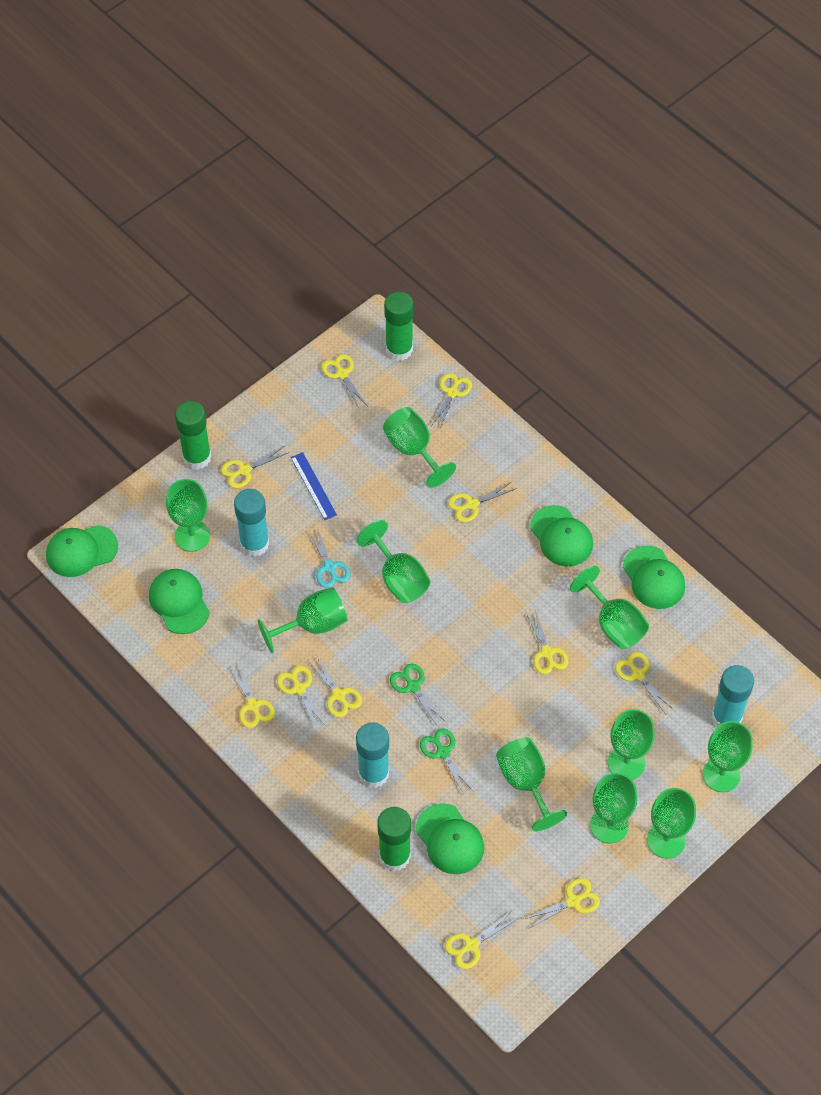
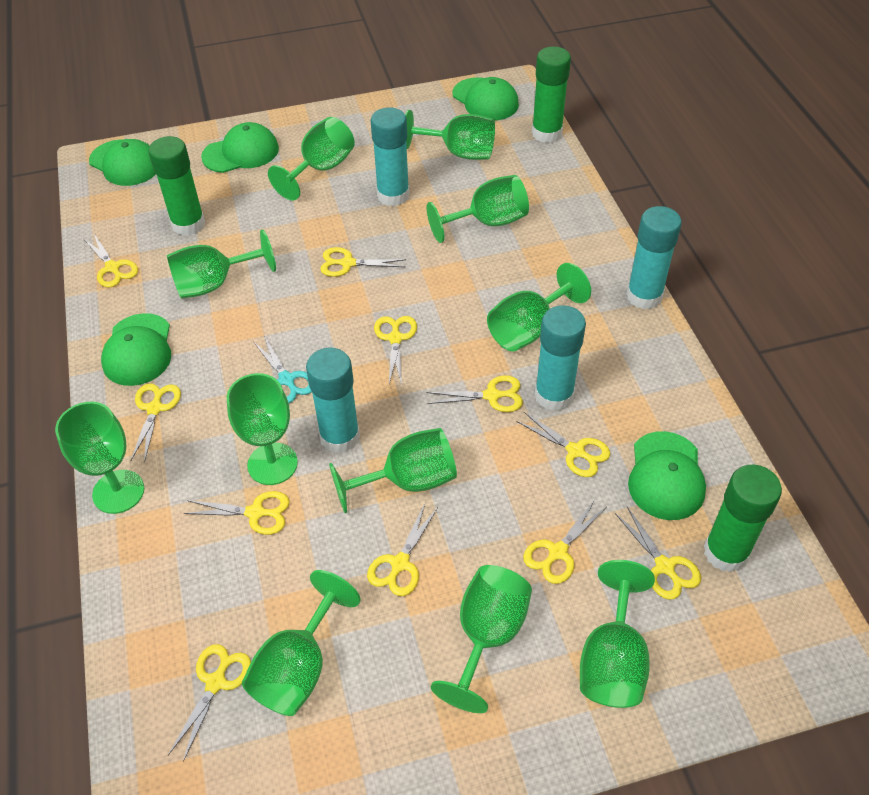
blue ruler: [291,452,337,520] = 1 -> none = 0
green goblet: [166,479,210,552] [257,587,348,653] [357,520,431,603] [383,407,456,488] [496,737,567,831] [570,566,649,649] [590,773,637,844] [608,709,655,780] [647,788,696,859] [703,721,753,792] = 10 -> [55,402,144,514] [167,230,276,299] [227,373,298,485] [242,570,361,716] [268,117,355,200] [329,428,457,513] [405,110,495,160] [427,175,529,243] [431,565,532,713] [487,263,591,351] [580,560,655,708] = 11
green scissors: [390,664,446,726] [420,728,474,796] = 2 -> none = 0
turquoise glue stick: [234,489,269,557] [356,722,389,788] [712,665,754,727] = 3 -> [306,347,360,454] [371,107,410,206] [535,305,586,411] [626,206,682,309] = 4

